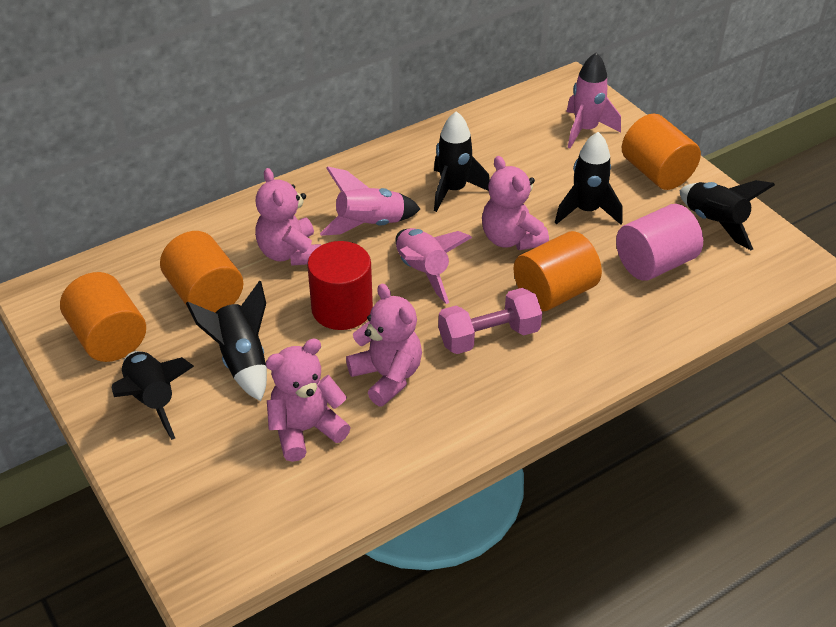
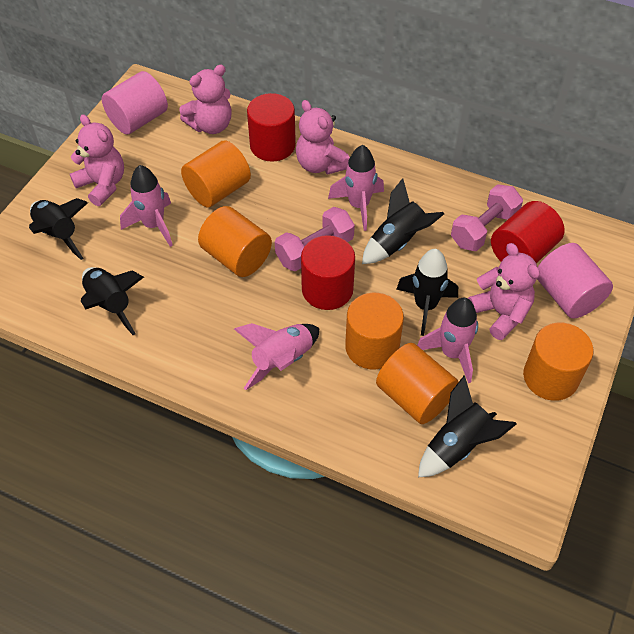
orange cylinder: [60,272,146,362] [160,231,243,313] [514,231,602,311] [622,114,701,190] = 4 -> [181,140,251,207] [198,206,272,277] [345,293,404,369] [376,343,459,424] [523,323,594,401] = 5
pink cylinder: [616,204,703,281] = 1 -> [102,71,168,134] [537,243,613,319] = 2
pink dumbbell: [438,288,542,354] = 1 -> [275,207,355,271] [451,184,523,251] = 2
pink rocket: [320,166,420,236] [395,228,472,304] [566,52,621,148] = 3 -> [120,165,173,247] [234,323,319,390] [328,145,384,231] [417,298,478,383] = 4
red cylinder: [307,241,373,330] = 1 -> [247,93,296,162] [301,235,355,310] [491,201,565,264] = 3

